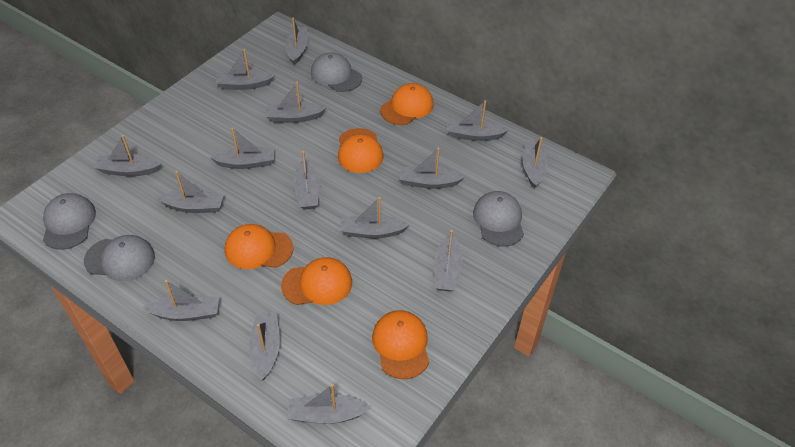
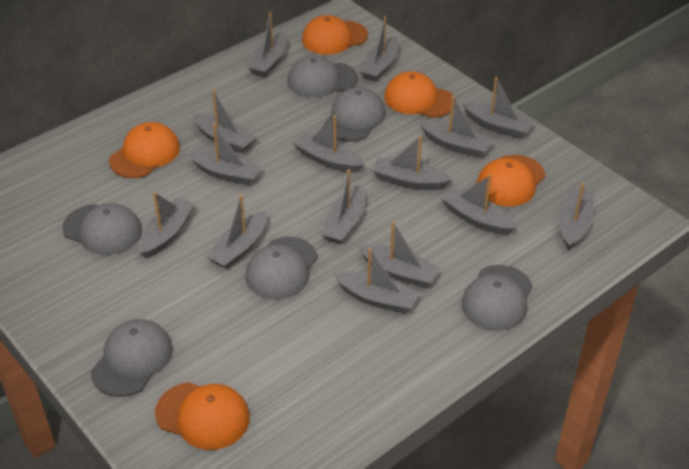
grey cap: [43,193,96,250] [84,235,155,281] [311,52,362,92] [473,191,524,247] = 4 -> [62,203,142,255] [91,319,173,397] [245,237,318,299] [287,56,358,97] [324,87,385,141] [461,265,533,331] = 6

